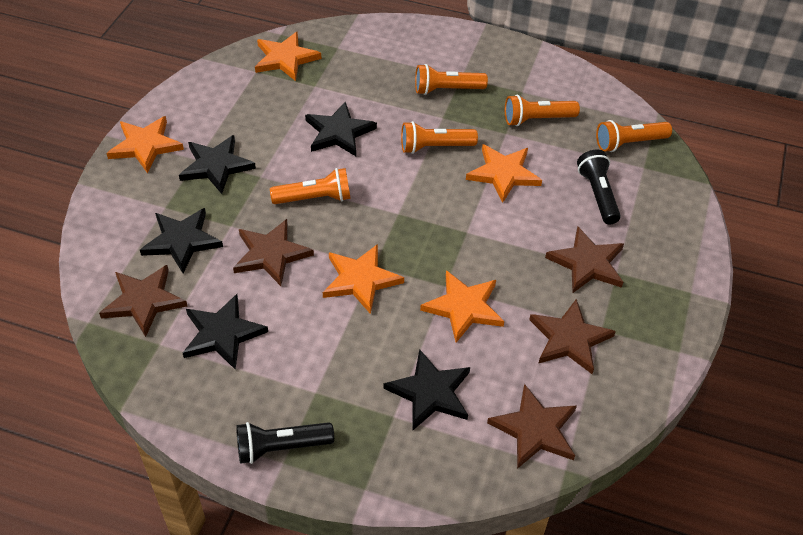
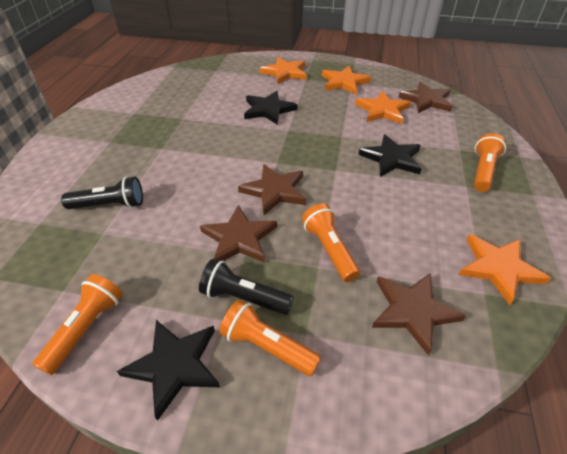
black star: [140,208,223,273] [179,135,256,194] [183,294,268,370] [305,102,377,156] [384,349,470,430] = 5 -> [117,320,220,421] [244,91,298,125] [358,134,422,177] = 3
brown star: [99,265,187,337] [233,219,314,286] [487,384,577,469] [529,299,616,374] [545,227,624,293] = 5 -> [200,205,277,263] [238,164,306,215] [372,273,466,356] [398,82,453,113] = 4
orange flashlight: [270,168,351,204] [401,121,478,154] [415,64,488,95] [505,95,580,126] [596,120,672,152] = 5 -> [32,274,123,375] [219,299,321,376] [302,204,360,282] [474,133,506,192] = 4
orange star: [106,116,184,174] [255,32,321,81] [323,244,404,314] [420,270,504,343] [466,144,542,203] = 5 -> [260,57,307,84] [322,66,371,94] [355,91,411,124] [459,234,551,305] = 4

